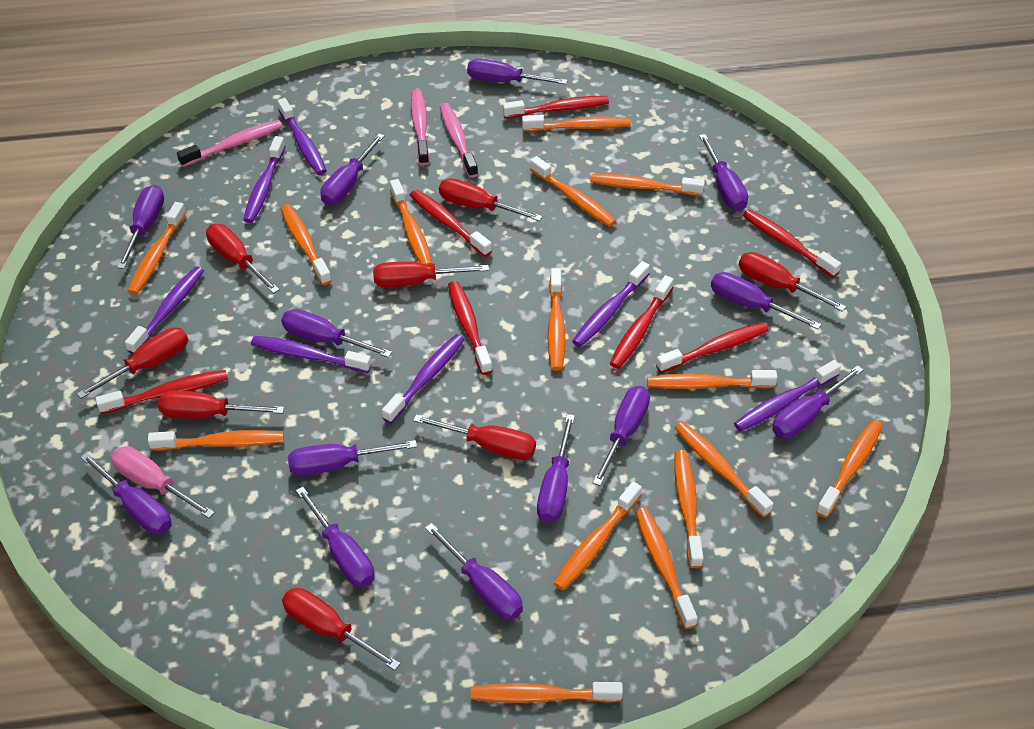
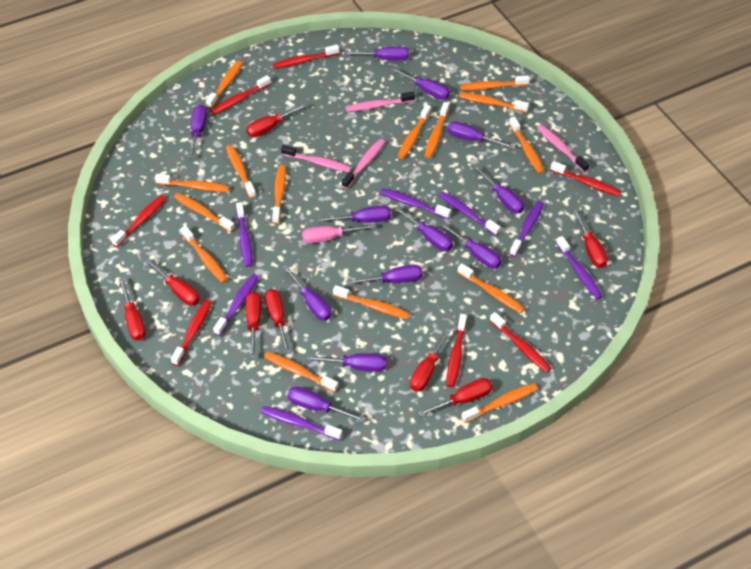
pink toothbrush: [177,120,282,167] [411,89,429,165] [440,103,478,178] = 3 -> [281,145,352,172] [342,139,385,189] [346,92,415,112] [537,125,589,172] = 4
purple screwdriver: [80,452,172,535] [117,185,164,269] [281,309,392,358] [288,440,417,476] [296,487,375,587] [320,133,385,205] [425,523,523,620] [467,59,568,84] [537,414,575,523] [593,386,650,486] [699,134,748,211] [711,272,821,329] [772,365,863,439] = 13 -> [189,105,207,158] [283,266,331,321] [287,387,365,422] [306,353,386,372] [318,206,391,223] [344,47,409,60] [347,265,423,285] [391,68,450,100] [394,207,453,251] [441,224,502,269] [447,121,514,149] [474,166,524,213] = 12

